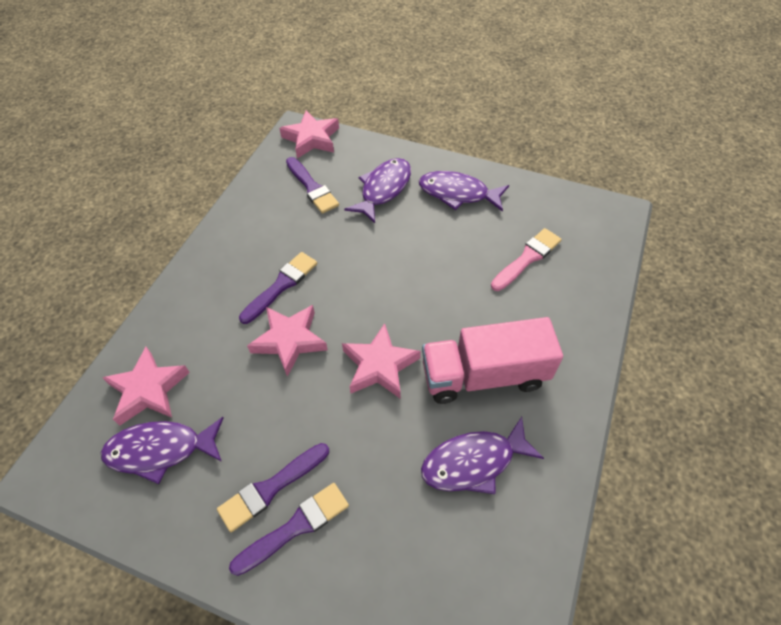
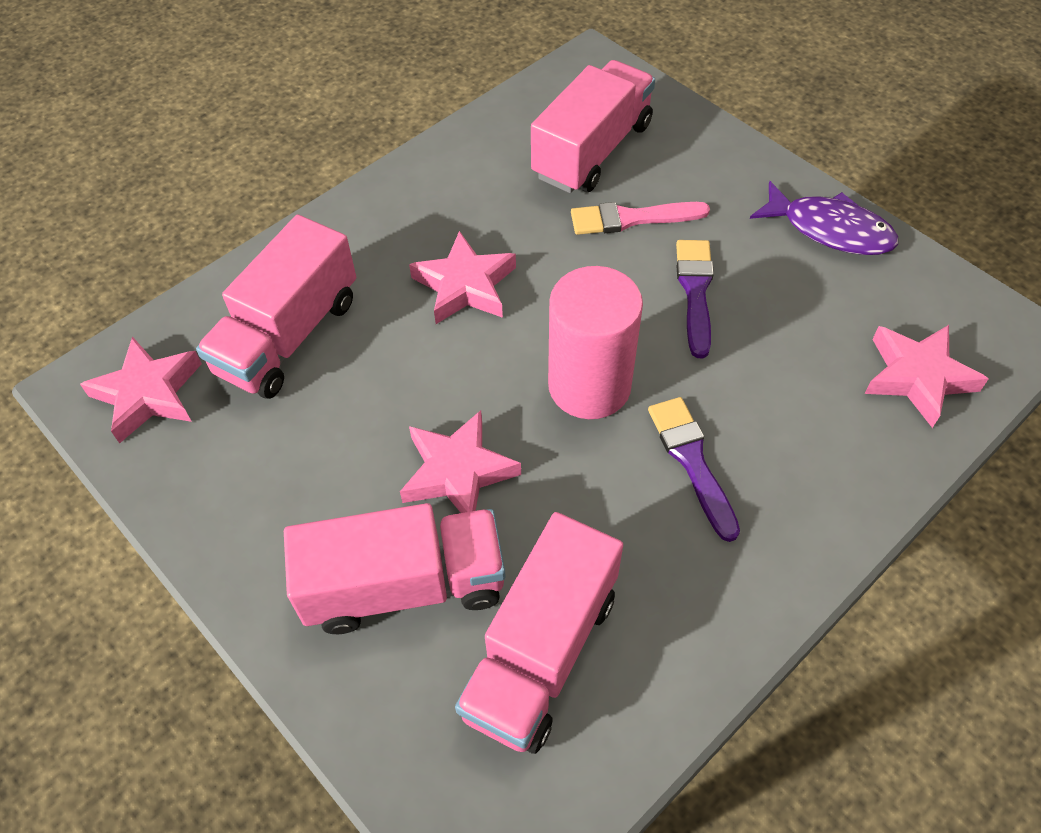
pink cylinder: none = 0 -> [548,266,643,419] = 1
pink truck: [422,317,563,404] = 1 -> [196,215,356,399] [284,503,506,634] [455,512,623,754] [531,60,655,193] = 4
purple brush: [217,443,329,532] [229,483,349,576] [239,252,317,324] [286,157,339,214] = 4 -> [648,397,740,542] [676,240,714,358] = 2
purple fish: [101,417,224,484] [344,158,411,223] [419,171,509,212] [421,417,544,494] = 4 -> [750,181,898,255] = 1

